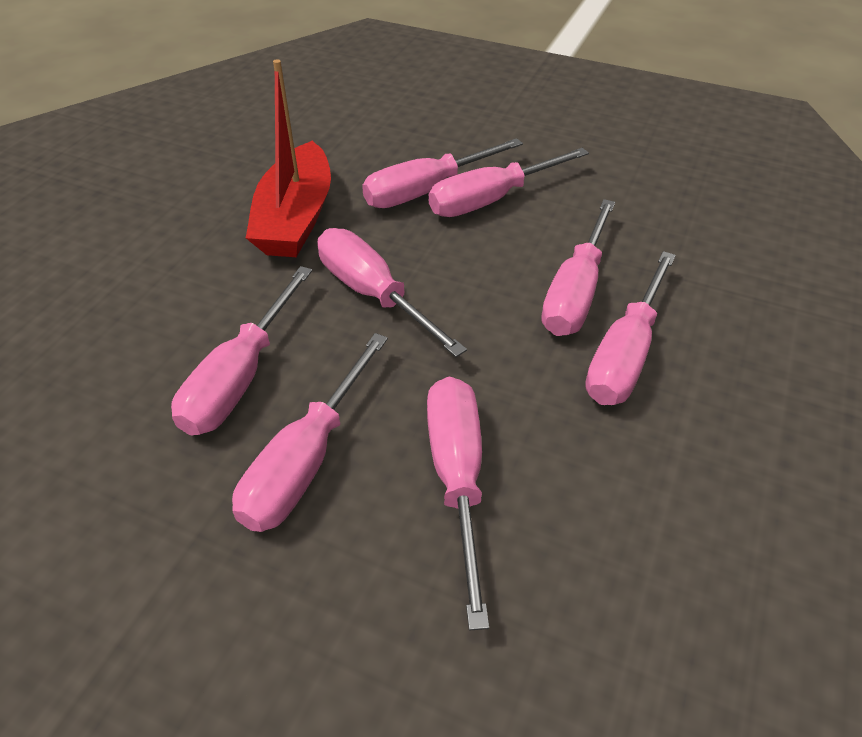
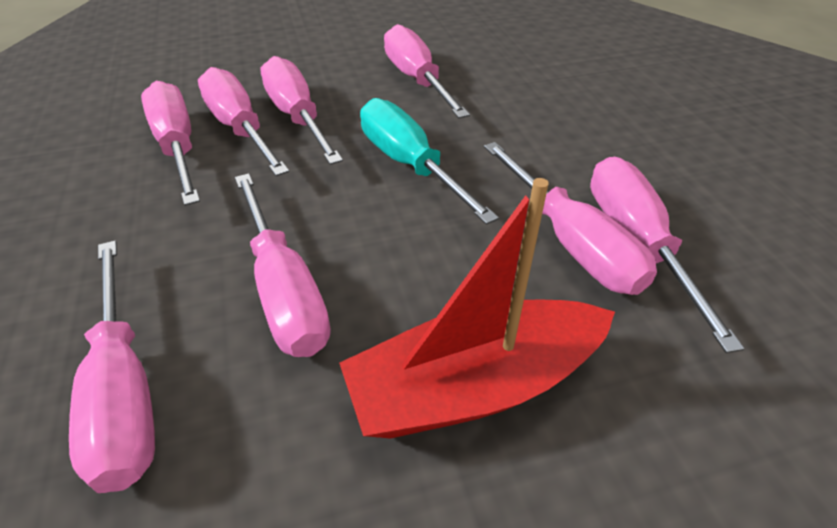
turquoise screwdriver: none = 0 -> [360,98,499,225] = 1

